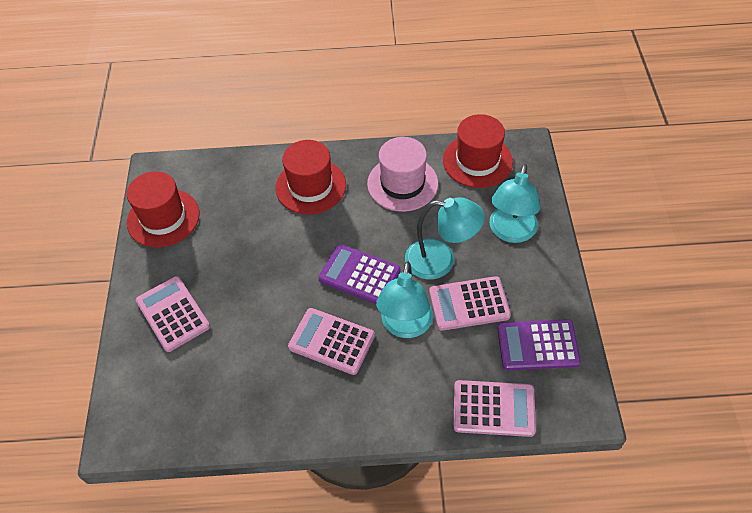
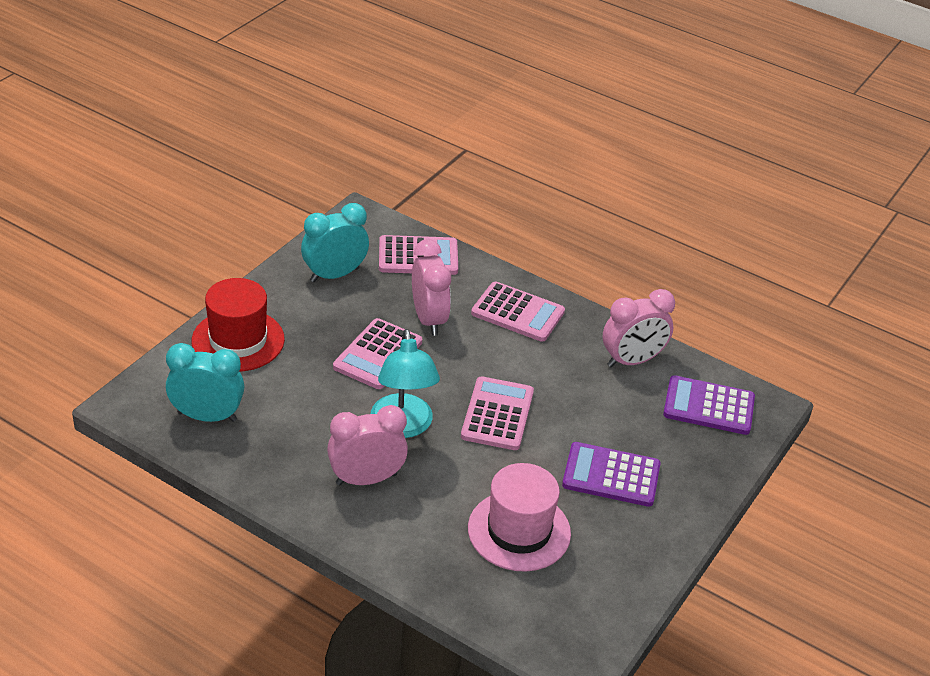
pink clock: none = 0 -> [327,405,408,485] [412,239,451,336] [603,289,675,368] = 3
red hat: [127,171,200,248] [275,140,346,214] [443,114,513,188] = 3 -> [192,278,285,372] = 1
turquoise clock: none = 0 -> [166,343,244,422] [301,203,369,282] = 2
turquoise lamp: [376,262,433,338] [405,197,485,280] [489,164,540,243] = 3 -> [371,329,440,438] = 1

